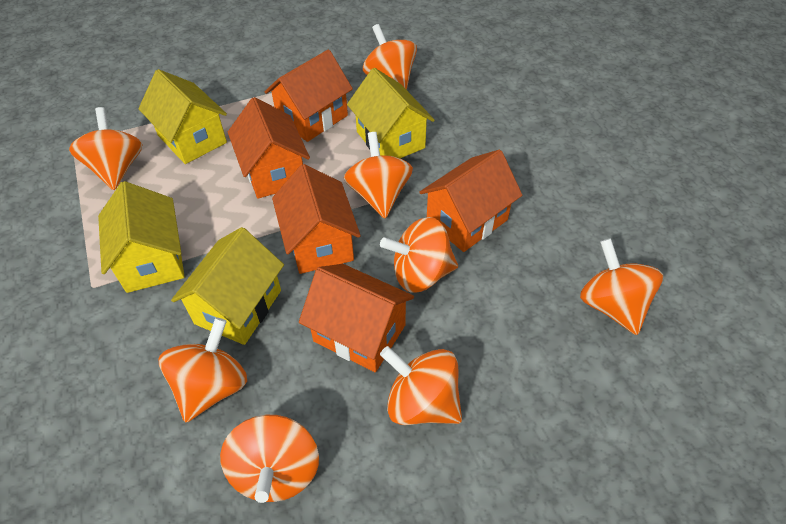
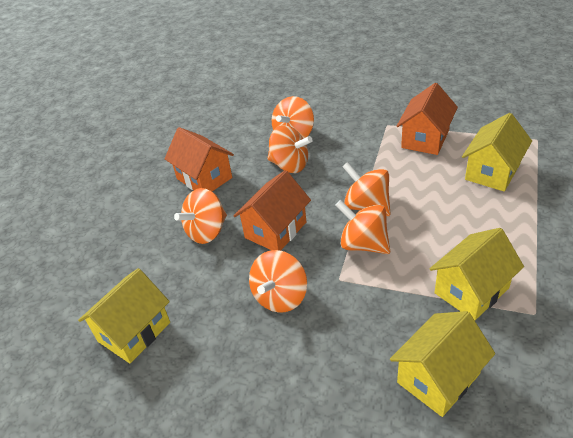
orange house: [228,97,310,199] [265,50,353,142] [272,164,361,274] [299,264,414,372] [419,150,522,252] = 5 -> [165,127,234,191] [233,170,311,251] [397,83,458,155] = 3
orange spinning top: [69,107,143,190] [159,318,247,423] [220,415,319,503] [344,132,413,218] [363,24,417,90] [380,217,458,293] [380,346,462,425] [580,238,663,335] = 8 -> [174,188,227,244] [249,250,307,313] [267,125,313,173] [272,96,314,139] [335,200,390,254] [342,162,390,216] = 6

